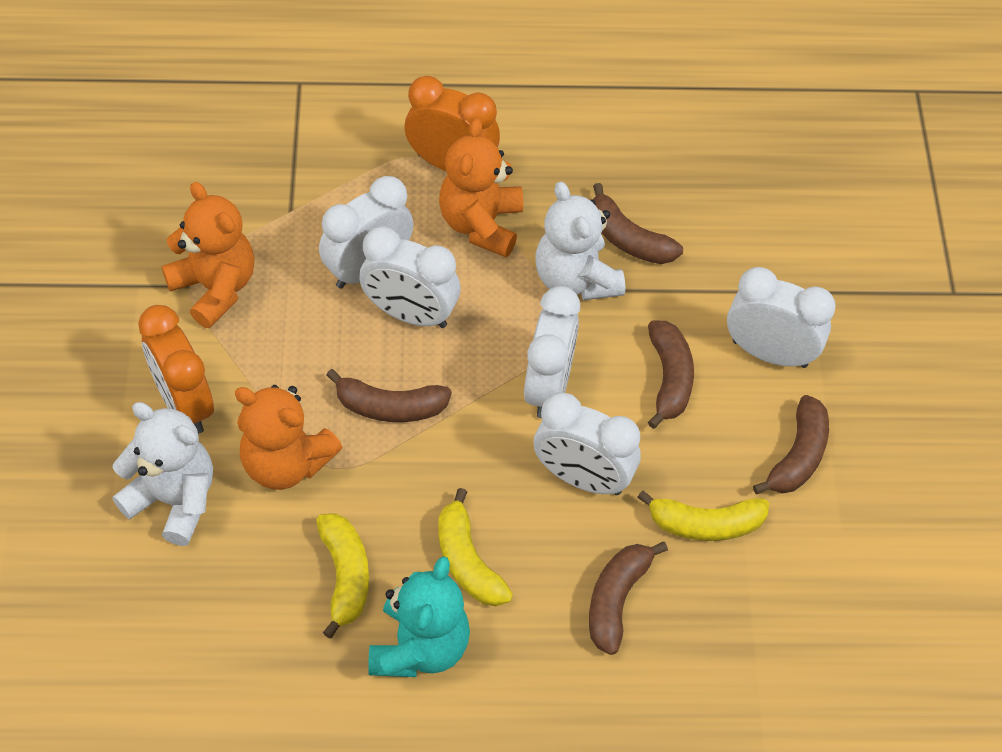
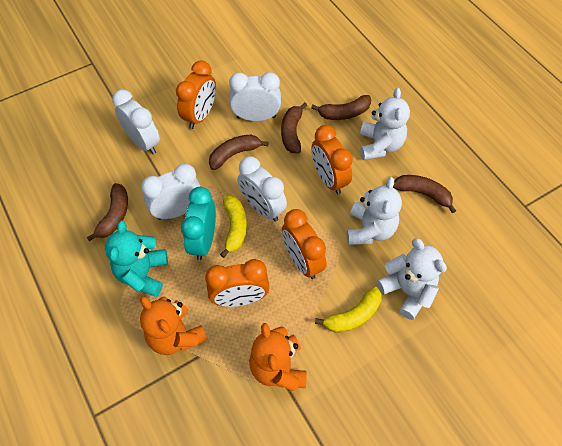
orange clock: [138,305,214,434] [405,76,500,171] = 2 -> [176,60,216,129] [205,259,270,307] [282,209,326,279] [312,125,353,195] = 4
orange teddy bear: [162,182,254,328] [235,385,343,490] [439,118,523,257] = 3 -> [140,296,207,355] [249,323,307,391] = 2
turquoise clock: none = 0 -> [181,187,216,260] = 1
white clock: [319,176,414,289] [359,226,460,328] [524,286,580,418] [534,392,640,495] [727,267,836,368] = 5 -> [112,89,160,154] [141,164,201,220] [229,72,281,121] [238,156,287,222] = 4
white teddy bear: [112,402,213,546] [536,181,625,300] = 2 -> [347,177,402,245] [360,88,410,160] [377,238,447,320] = 3
yellow banana: [316,513,369,638] [438,488,513,606] [637,490,769,541] = 3 -> [220,196,247,258] [315,287,382,333] = 2

